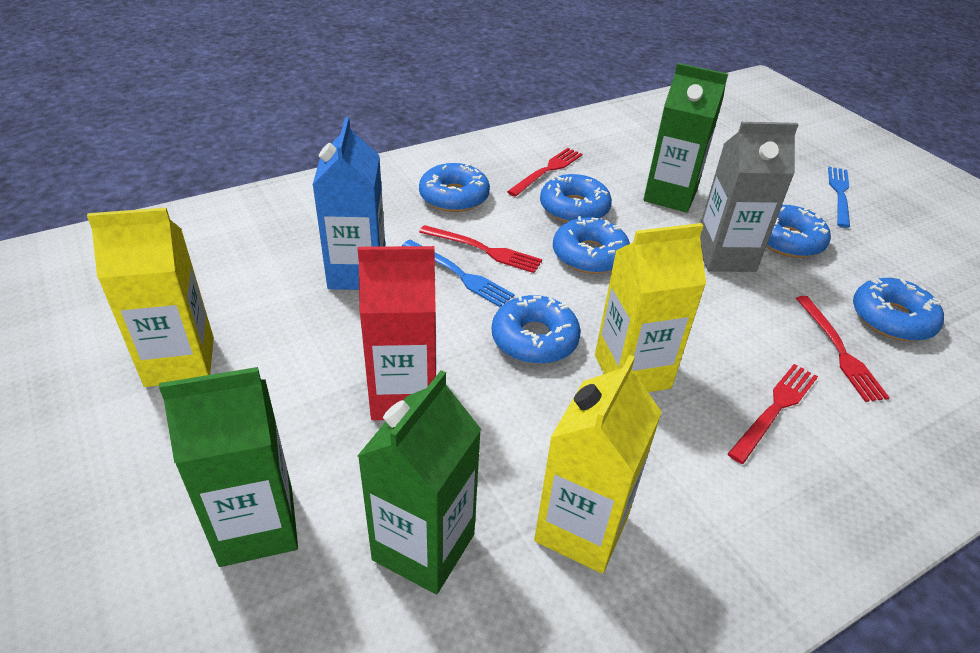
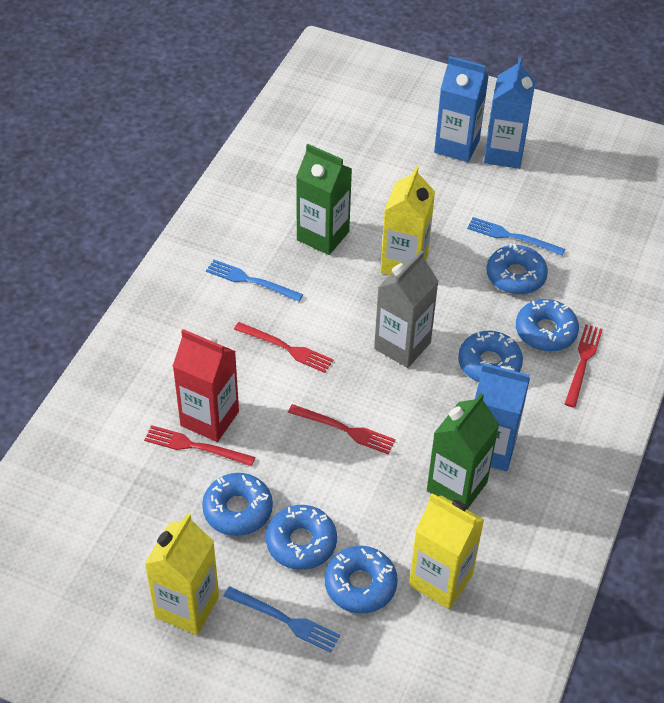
blue carton: [312,117,385,290] = 1 -> [434,56,489,162] [475,363,530,471] [484,57,536,169] = 3
blue fork: [402,240,515,307] [828,167,850,228] = 2 -> [206,260,303,302] [224,586,340,653] [467,217,565,256] = 3
green carton: [159,367,298,567] [358,370,481,594] [643,63,728,213] = 3 -> [296,144,352,255] [427,393,499,510] = 2

